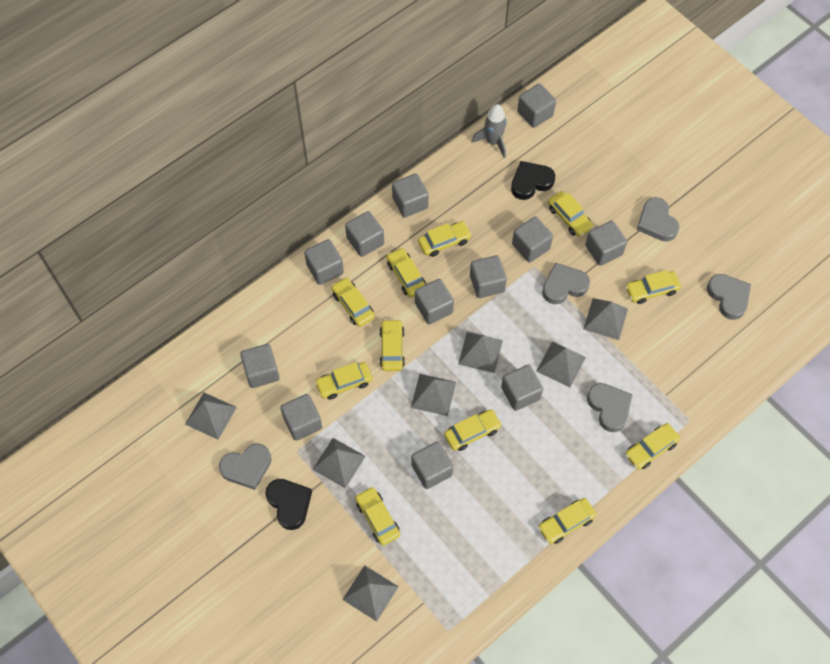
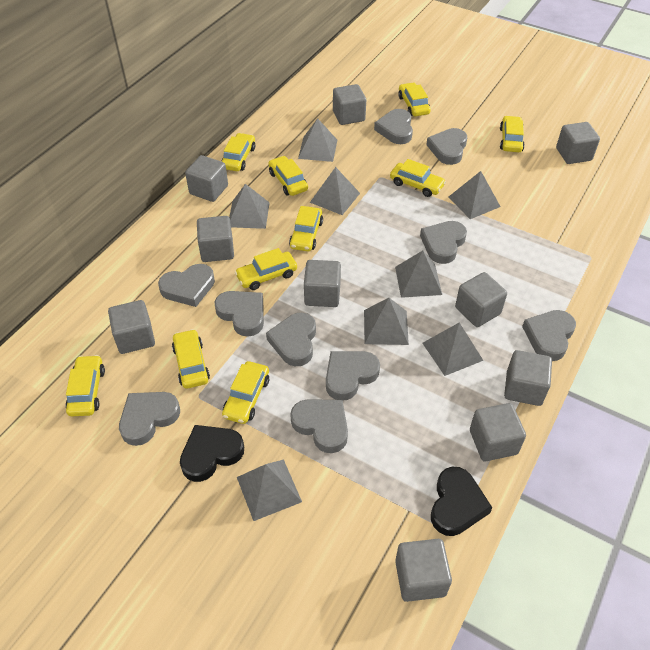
grey cube: [240,344,280,388] [280,394,322,441] [304,239,344,285] [345,211,384,257] [392,173,429,218] [411,441,453,489] [415,279,454,324] [470,255,507,298] [501,365,543,411] [512,217,553,263] [517,83,556,128] [585,221,627,266] = 12 -> [108,300,155,354] [185,155,228,202] [197,216,234,262] [304,260,341,307] [333,84,366,125] [395,539,452,602] [455,272,507,327] [470,403,526,461] [504,350,552,406] [556,122,600,164] = 10
grey heart: [219,443,271,490] [542,263,590,304] [587,383,633,432] [636,197,679,242] [707,274,751,320] = 5 -> [119,392,180,446] [158,264,215,307] [215,291,264,337] [266,313,316,366] [290,400,348,453] [326,351,380,400] [374,109,413,144] [420,221,467,264] [426,128,467,165] [522,310,576,361] = 10
grey pyramid: [185,393,237,439] [312,438,366,488] [342,565,399,622] [411,374,456,416] [458,332,503,373] [537,341,586,387] [583,298,628,340] = 7 -> [229,184,270,229] [237,459,302,521] [298,118,337,162] [310,167,360,215] [364,298,409,345] [395,251,442,298] [423,323,484,376] [449,171,501,219] = 8
grey rocket: [471,104,507,158] = 1 -> none = 0
yellow car: [315,362,372,400] [331,277,375,327] [355,487,400,545] [380,319,405,371] [387,248,426,297] [418,221,472,257] [444,409,502,451] [538,498,597,544] [548,191,594,237] [625,270,681,304] [625,423,680,469] = 11 -> [66,355,105,416] [172,329,210,389] [221,133,255,171] [222,361,269,424] [235,248,297,290] [268,156,308,196] [289,206,323,251] [390,159,446,197] [398,82,431,116] [500,116,525,152] = 10

